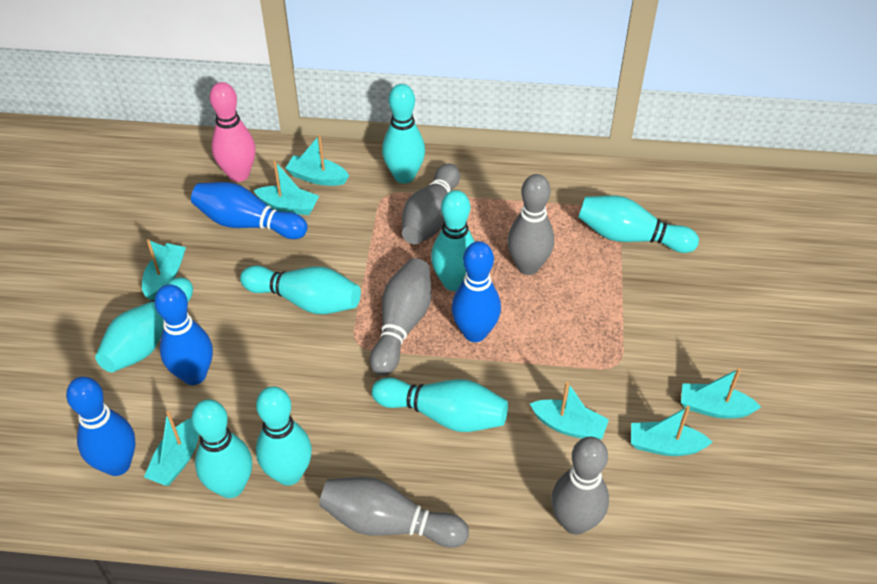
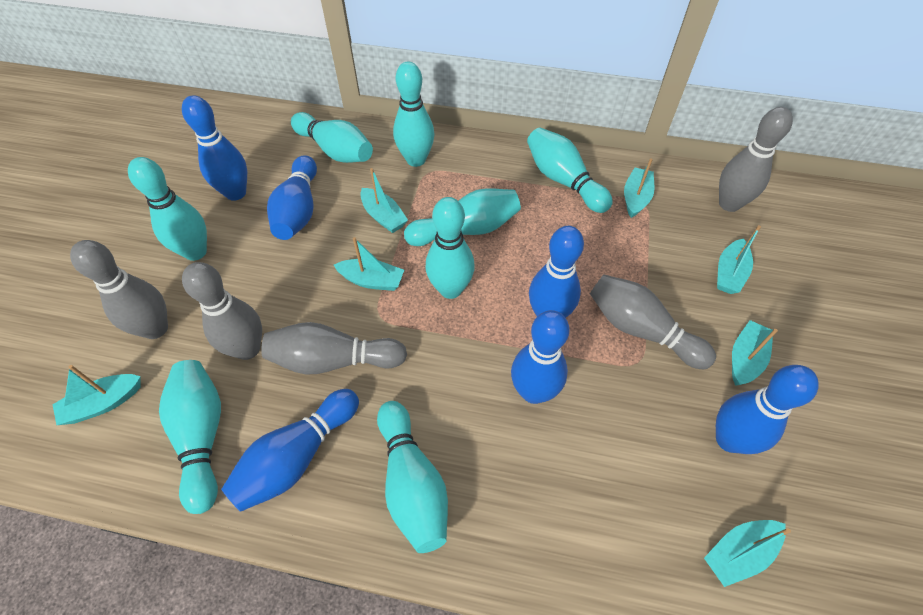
blue bowling pin: [66,377,136,476] [154,284,213,385] [191,182,307,239] [452,241,501,342] = 4 -> [182,95,247,201] [221,389,359,512] [267,155,317,240] [511,310,570,404] [529,226,584,318] [716,365,819,454] = 6
pink bowling pin: [210,82,256,182] = 1 -> none = 0

